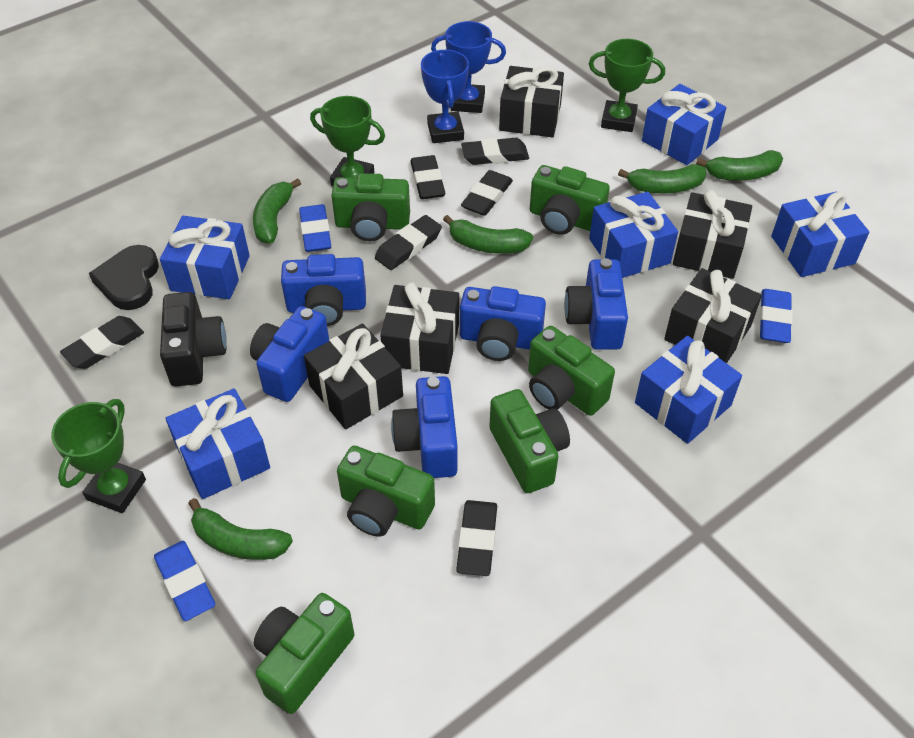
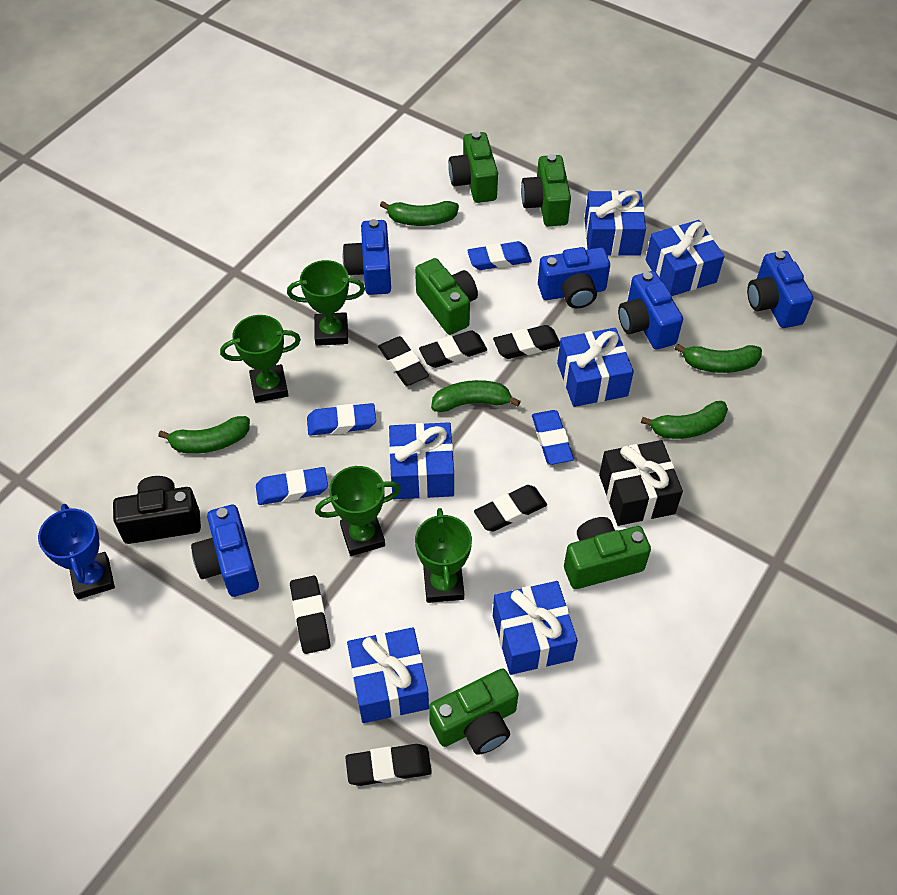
black gift: [304,323,403,429] [380,282,459,374] [499,66,564,137] [664,268,762,363] [673,190,752,279] = 5 -> [599,440,683,526] = 1
black heart: [89,245,159,310] = 1 -> none = 0
blue eraser: [154,541,215,621] [299,204,331,252] [760,289,793,343] = 3 -> [256,467,328,505] [307,403,376,436] [467,241,532,270] [532,410,574,465] = 4
blue trophy: [421,50,469,143] [431,21,506,113] = 2 -> [38,504,115,599] = 1
green camera: [254,593,354,714] [331,173,410,241] [337,446,435,537] [489,389,570,493] [528,326,615,416] [530,165,610,235] = 6 -> [415,258,478,335] [429,668,519,755] [448,132,498,203] [521,154,571,226] [564,517,651,589] = 5
green trophy: [51,399,146,513] [310,96,385,186] [589,39,665,132] = 3 -> [220,315,301,403] [287,260,365,346] [315,466,401,556] [415,508,472,603] = 4

